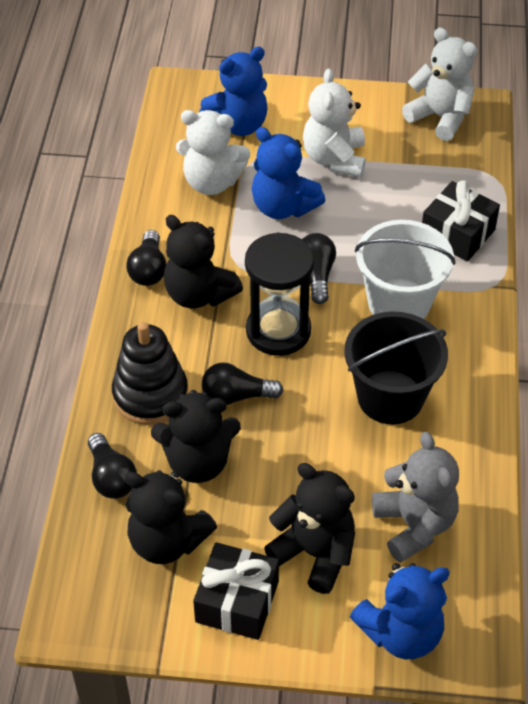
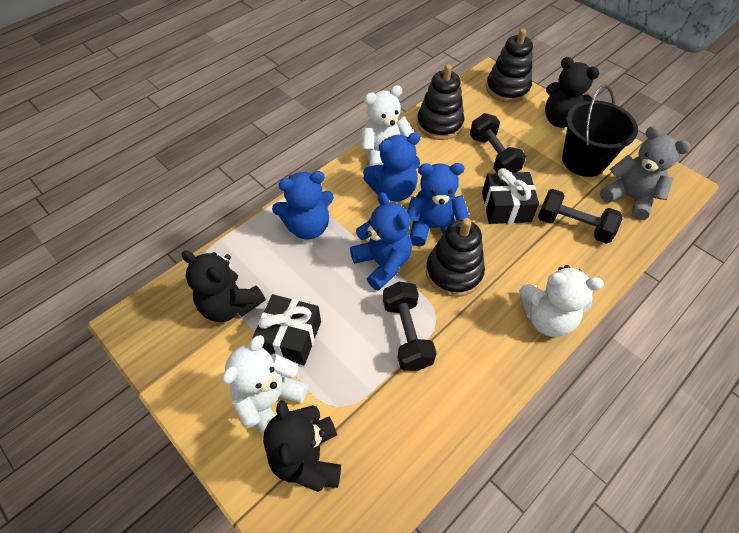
black dumbbell: none = 0 -> [383,282,437,371] [470,113,526,173] [538,189,622,244] = 3
black hourglass: [245,232,314,356] = 1 -> none = 0
black light bulb: [88,433,137,499] [126,230,166,286] [202,362,283,405] [302,233,336,304] = 4 -> none = 0
black stacking toy: [112,322,188,425] = 1 -> [417,64,464,140] [426,218,485,297] [486,28,533,103] = 3
black teddy bear: [125,470,217,564] [151,390,241,483] [164,215,243,309] [264,463,355,594] = 4 -> [182,250,266,322] [263,400,341,492] [545,57,599,128] = 3
blue teddy bear: [199,47,268,136] [252,127,325,219] [350,563,450,659] = 3 -> [272,171,334,240] [350,192,412,291] [363,132,420,202] [407,163,469,246] = 4
white bucket: [355,220,456,319] = 1 -> none = 0

